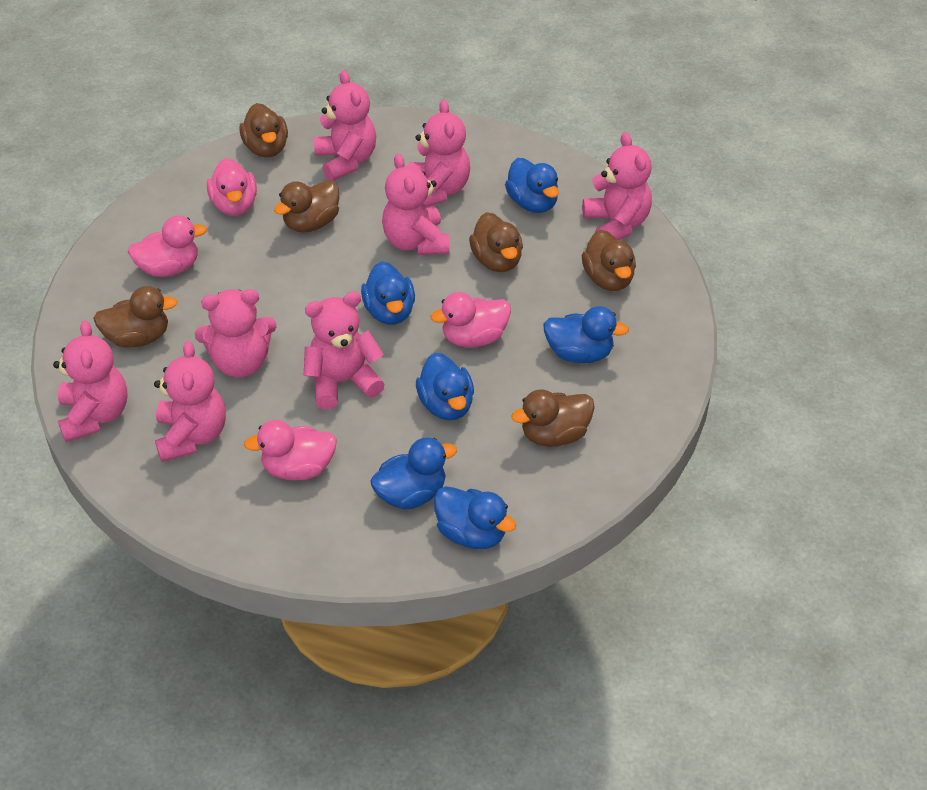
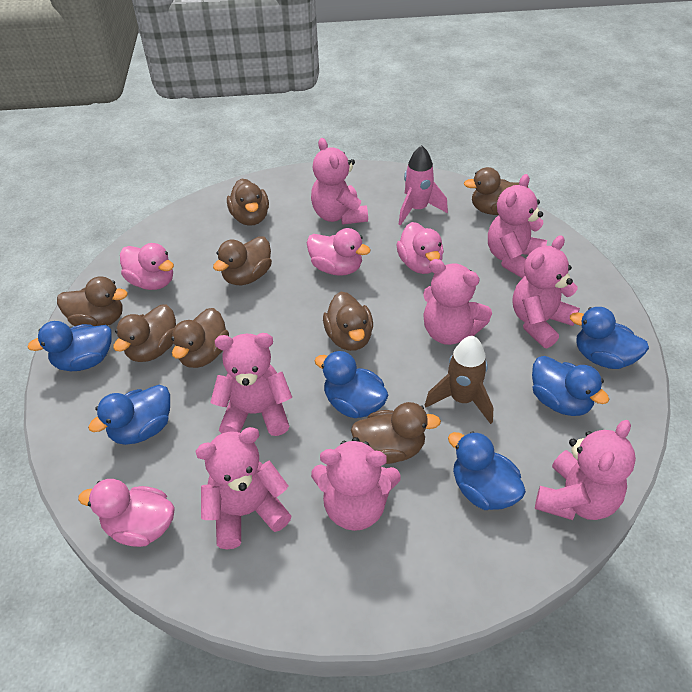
brown duck: [93,286,178,348] [239,103,288,158] [274,180,340,233] [469,212,523,272] [511,389,595,447] [582,230,636,291] = 6 -> [57,276,128,326] [113,304,176,362] [171,308,229,368] [213,236,272,285] [227,178,269,226] [323,292,373,351] [351,402,441,464] [464,167,528,215] = 8
brown rocket: none = 0 -> [425,336,493,424] = 1
pink rocket: none = 0 -> [399,145,448,225] = 1

